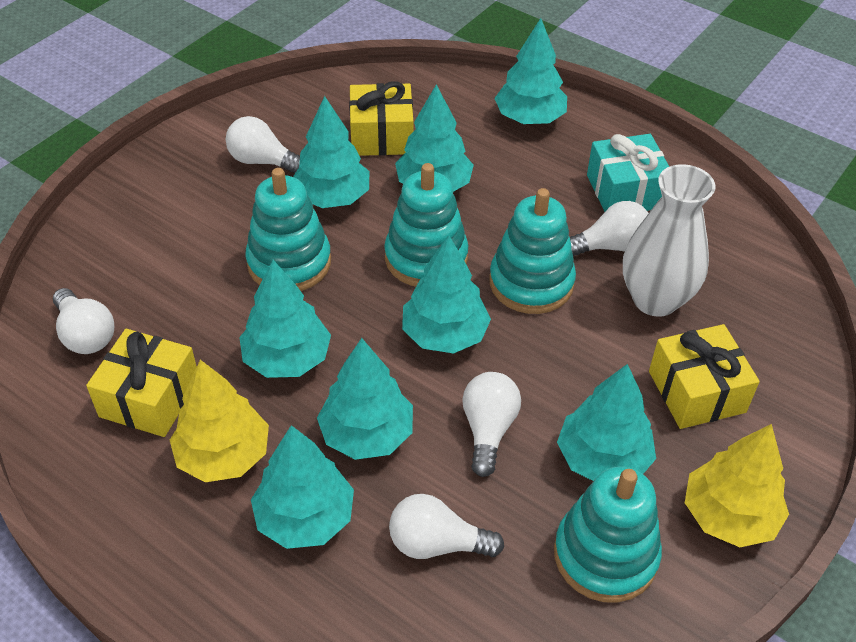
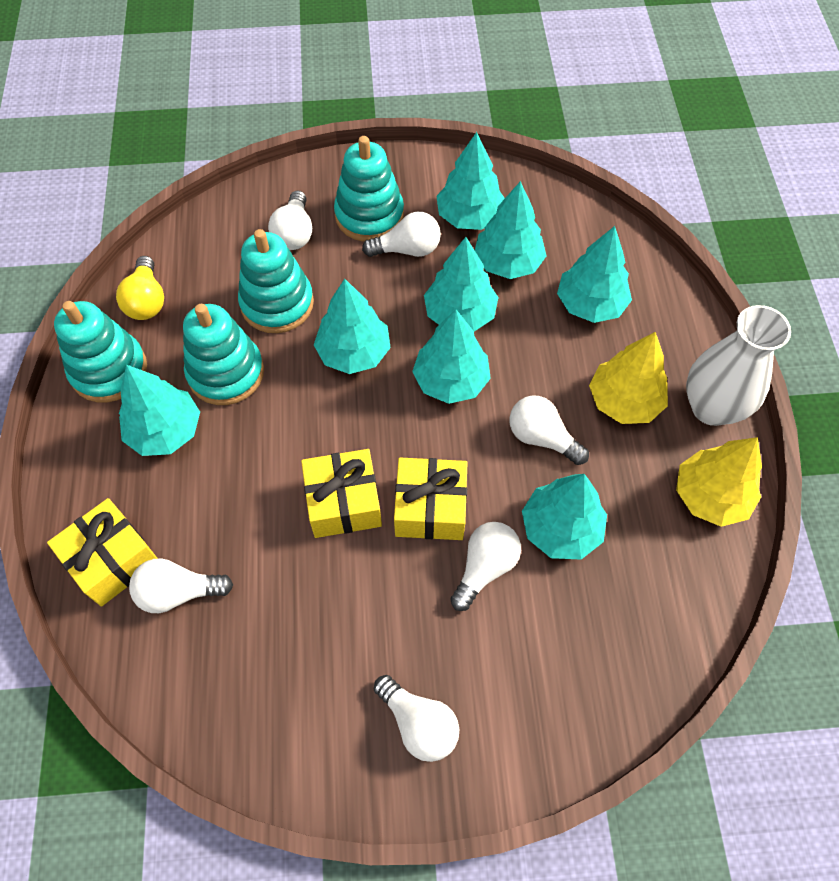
turquoise gift: [587,134,669,212] = 1 -> none = 0
white light bulb: [53,288,114,354] [226,116,300,174] [389,494,504,559] [462,372,521,477] [570,201,649,257] = 5 -> [129,558,233,613] [268,190,312,250] [362,212,441,257] [374,675,459,762] [450,522,521,611] [509,395,589,465] = 6
yellow light bulb: none = 0 -> [116,256,164,320] = 1

